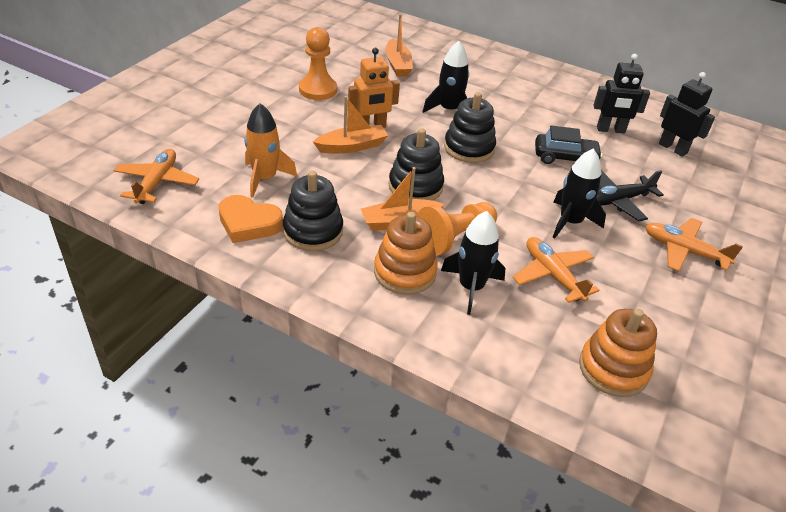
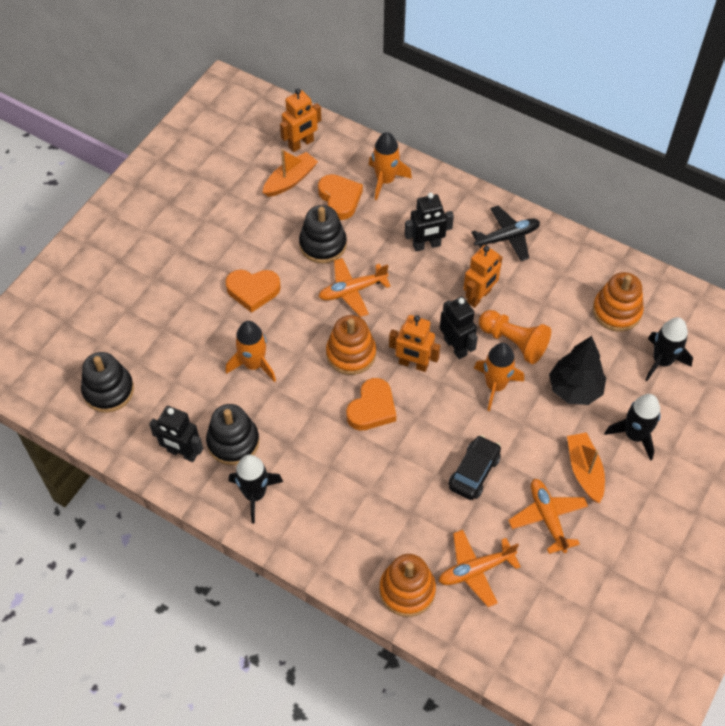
black robot: [593,54,650,133] [659,72,715,157] = 2 -> [149,406,203,462] [405,192,454,251] [440,296,478,359] = 3
black tree: none = 0 -> [549,336,606,405] = 1
orange boat: [313,96,388,153] [361,167,445,231] [385,14,413,77] = 3 -> [263,149,318,197] [567,433,605,503] = 2
orange heart: [218,195,283,243] = 1 -> [225,270,281,313] [318,174,363,220] [346,378,396,431] = 3
orange pawn: [299,27,337,100] [417,202,497,256] = 2 -> [479,310,551,364] = 1
orange robot: [348,48,400,128] = 1 -> [280,89,321,152] [389,315,441,372] [463,245,503,308] = 3
orange rocket: [244,103,297,198] = 1 -> [226,321,276,382] [369,132,412,200] [474,343,524,411] = 3
orange stacking toy: [374,212,438,295] [579,309,657,397] = 2 -> [326,315,376,375] [379,554,436,617] [593,272,644,332] = 3

